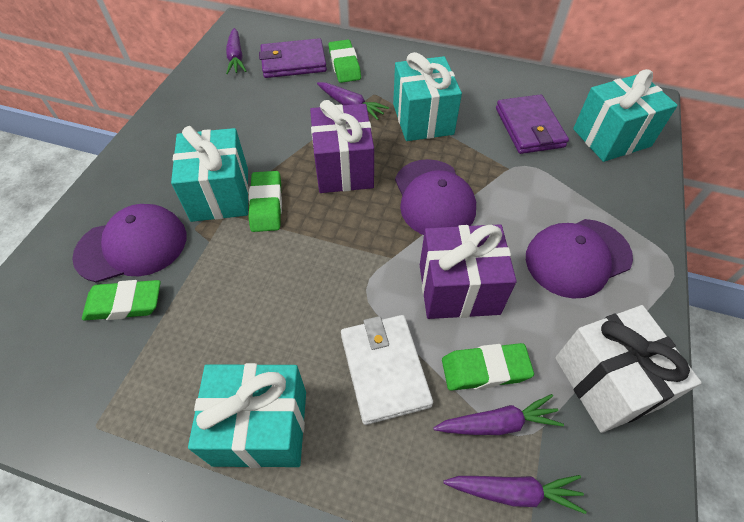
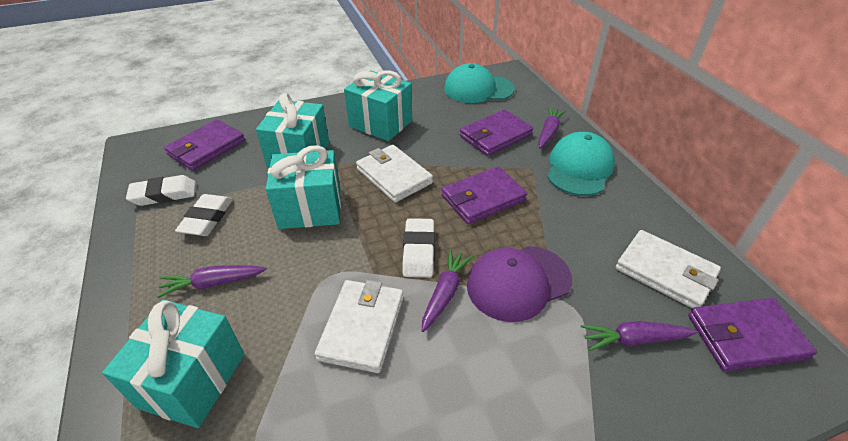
green eraser: [82,280,161,321] [248,171,282,232] [328,40,361,83] [442,343,534,391] = 4 -> none = 0
purple cap: [72,204,186,283] [395,159,476,235] [526,219,633,299] = 3 -> [467,246,572,322] = 1
purple gift: [310,100,374,193] [420,224,517,319] = 2 -> none = 0
purple wallet: [259,38,327,78] [496,94,569,154] = 2 -> [164,119,245,171] [442,166,527,224] [460,109,533,156] [688,298,817,371] = 4
turquoise cap: none = 0 -> [444,63,514,103] [547,132,615,196] = 2
white eraser: none = 0 -> [126,175,196,206] [175,194,233,236] [402,218,435,278] = 3
white gift: [555,305,702,433] = 1 -> none = 0
white wallet: [341,315,433,425] = 1 -> [315,280,403,373] [356,145,433,202] [616,230,721,308] = 3

